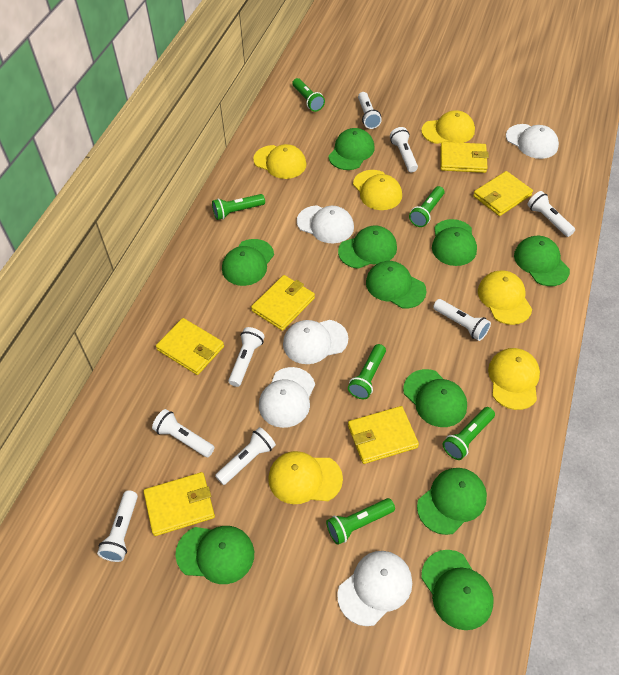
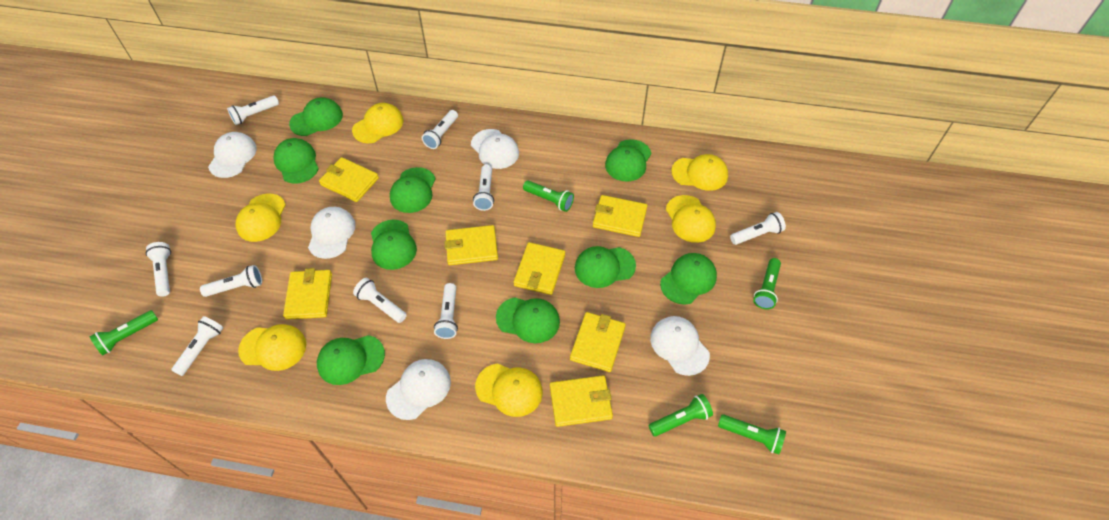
green cap: [175,526,254,584] [222,239,274,286] [328,128,375,170] [338,225,397,269] [366,261,427,309] [403,369,467,427] [417,468,487,535] [421,550,494,630] [432,219,477,266] [514,236,570,286] = 10 -> [273,138,319,184] [289,97,343,136] [317,335,385,385] [371,220,417,270] [390,167,436,213] [496,297,560,343] [575,246,636,288] [605,139,651,181] [660,253,717,305] = 9
green flashlight: [212,194,265,220] [292,78,325,112] [326,498,395,545] [348,344,386,399] [409,186,444,227] [443,407,495,460] = 6 -> [90,310,158,355] [523,180,574,212] [649,394,713,437] [718,414,786,454] [753,258,781,309] = 5
white flashlight: [97,490,138,562] [152,409,215,457] [215,427,276,485] [228,327,265,387] [358,92,382,129] [390,127,418,172] [433,299,491,341] [527,191,575,237] = 8 -> [146,242,171,297] [171,316,223,376] [200,265,262,297] [227,95,279,125] [353,278,407,323] [422,110,458,149] [434,283,458,339] [473,164,494,211] [730,212,786,245] = 9
yellow wallet: [144,472,215,536] [156,318,224,375] [251,275,315,331] [348,406,419,464] [440,142,489,173] [473,171,533,216] = 6 -> [283,268,332,320] [319,157,379,202] [445,225,498,265] [513,242,565,295] [550,375,613,427] [570,312,626,372] [593,195,647,237] = 7

